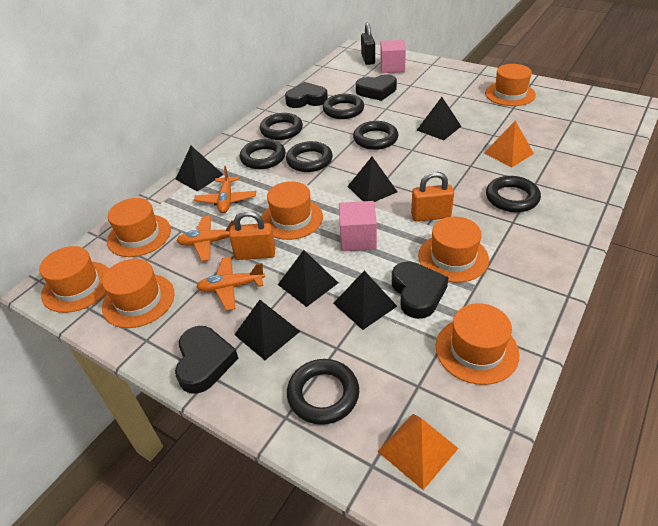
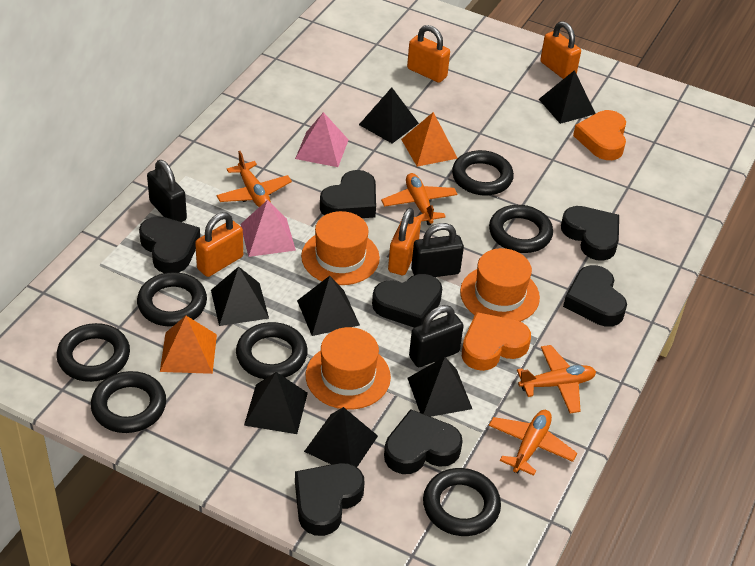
black heart: [175,326,238,394] [285,82,328,108] [356,74,397,101] [392,262,449,319] = 4 -> [139,216,200,273] [295,463,364,536] [320,170,376,218] [372,274,442,327] [384,409,463,474] [561,206,619,261] [563,265,627,327] = 7
black padlock: [361,23,375,65] = 1 -> [147,160,187,222] [409,305,464,367] [411,223,464,277] = 3
black pyramid: [176,146,224,191] [234,300,300,360] [278,250,338,307] [333,271,397,330] [347,157,397,202] [417,97,461,140] = 6 -> [211,267,269,326] [244,372,308,434] [297,276,360,336] [304,407,378,467] [359,87,419,144] [407,357,472,417] [539,70,596,124] = 7
orange hat: [39,246,109,313] [102,259,175,328] [107,198,171,257] [262,181,323,240] [418,217,489,283] [436,303,519,385] [485,64,536,106] = 7 -> [301,211,380,285] [306,327,391,410] [460,248,540,322] = 3
orange heart: none = 0 -> [462,312,531,371] [573,110,626,160] = 2
orange padlock: [229,211,275,260] [411,172,454,221] = 2 -> [195,212,243,277] [388,208,421,275] [407,25,450,83] [540,21,581,79] = 4
orange plane: [177,216,234,261] [194,166,256,213] [196,257,265,311] = 3 -> [216,151,292,207] [381,173,458,225] [489,410,577,476] [517,345,596,413] = 4
pink cube: [339,201,377,251] [380,40,406,73] = 2 -> none = 0
pink pyramid: none = 0 -> [240,200,296,257] [295,112,349,167] = 2

